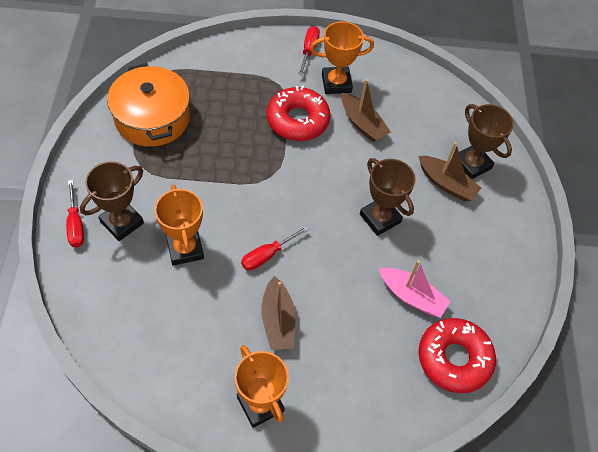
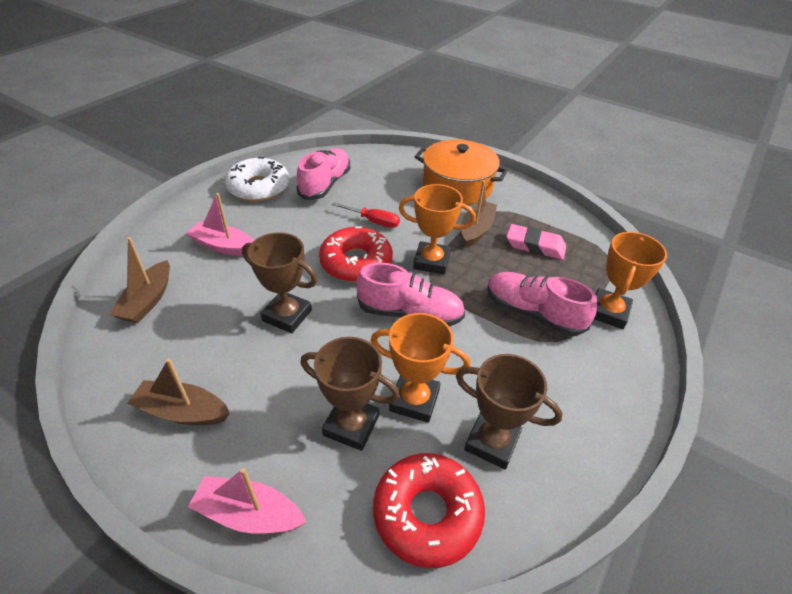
pink boat: [379,260,451,318] = 1 -> [186,193,254,256] [188,468,306,534] = 2
pink eraser: none = 0 -> [506,224,566,260] = 1
pink shoe: none = 0 -> [297,148,350,200] [357,263,465,326] [487,272,597,336] = 3
red screwdriver: [66,180,84,247] [241,226,309,271] [298,26,320,75] = 3 -> [332,202,400,228] = 1
white donut: none = 0 -> [225,157,289,201] = 1

